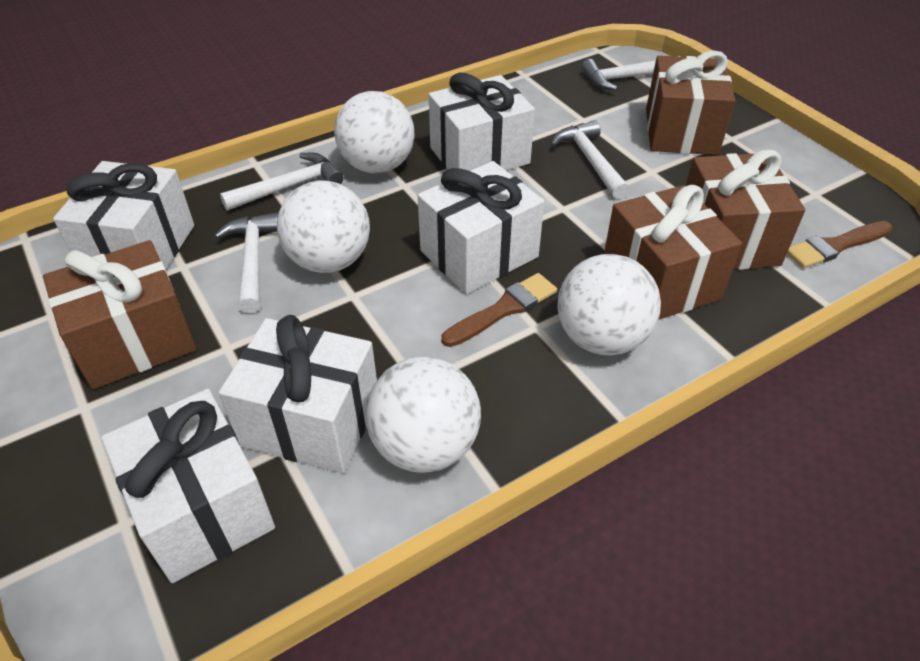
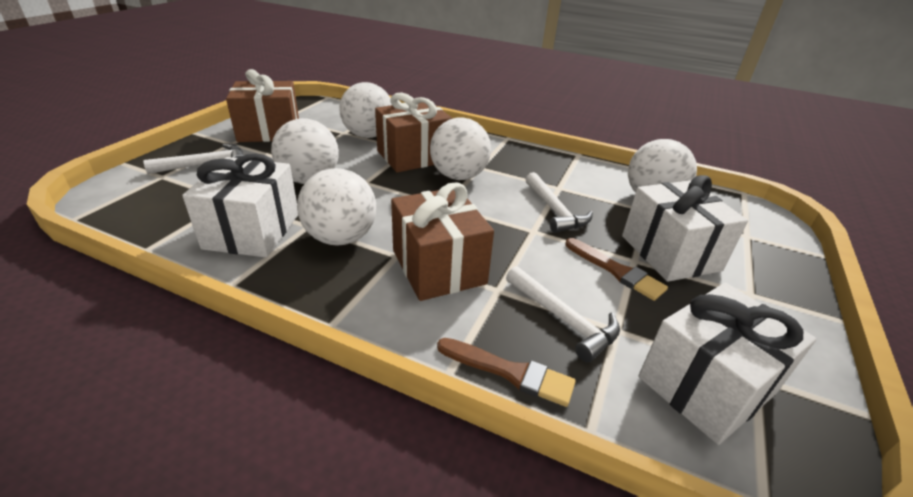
brown gift: [43,240,197,389] [604,185,742,320] [646,50,735,155] [686,150,805,270] = 4 -> [226,69,299,142] [375,93,453,173] [391,182,494,301] = 3
white ball: [277,181,370,273] [334,91,415,173] [366,357,481,473] [557,254,661,355] = 4 -> [271,118,339,184] [297,168,376,246] [339,82,392,138] [430,118,491,180] [628,139,697,193] = 5
white gift: [53,161,194,269] [101,389,275,583] [219,315,377,473] [418,161,544,294] [429,73,535,171] = 5 -> [182,153,298,257] [622,175,748,282] [638,283,816,445] = 3
white hammer: [214,212,278,313] [220,153,343,211] [551,120,629,199] [581,56,680,90] = 4 -> [143,144,244,174] [506,266,620,363] [525,172,593,233] = 3

